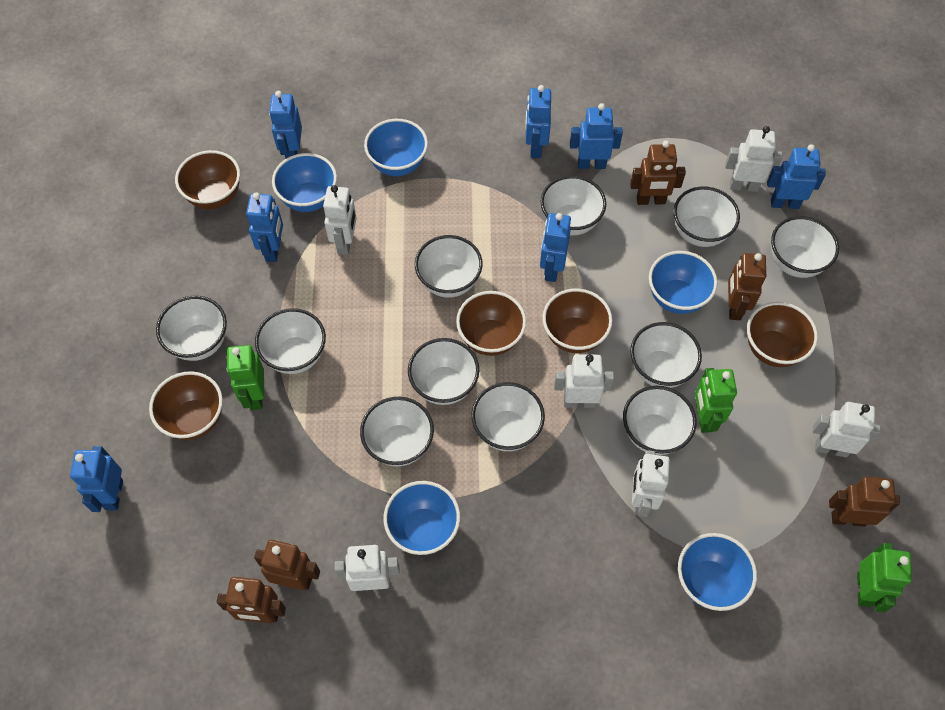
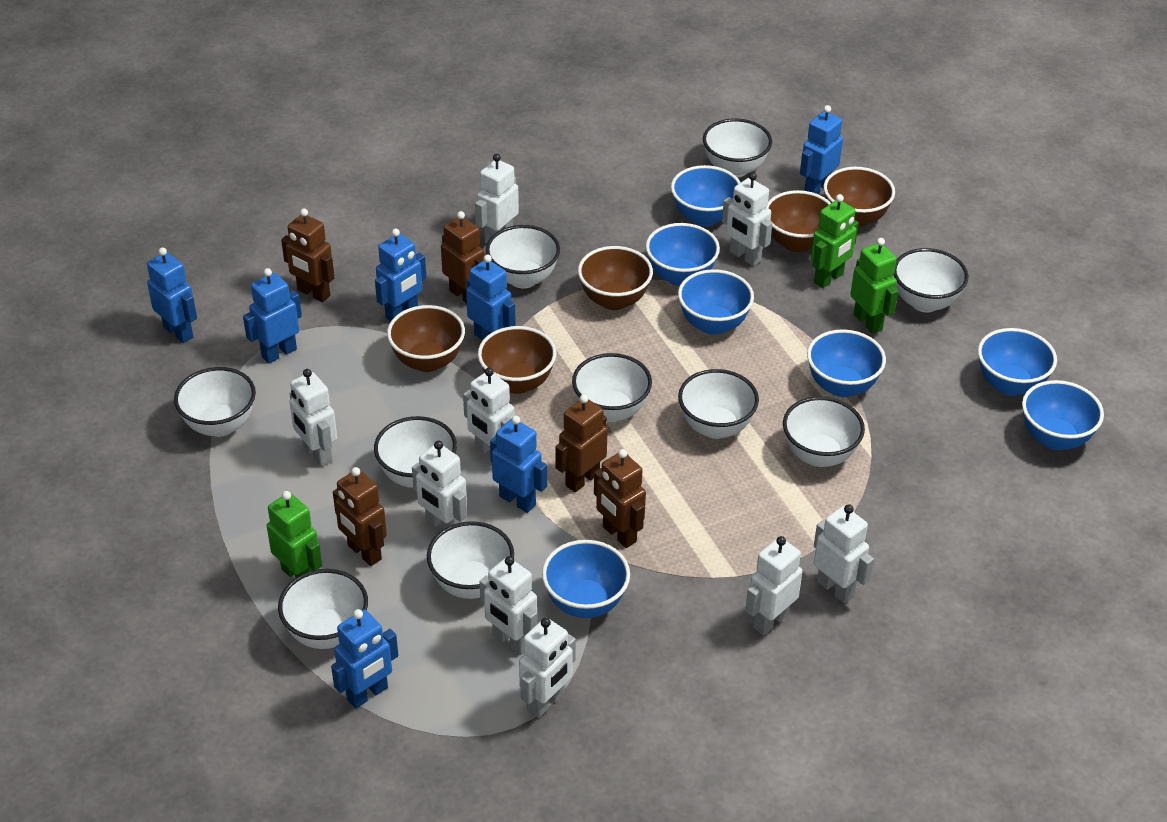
blue bowl: [272,153,337,212] [364,119,428,176] [384,481,460,555] [649,251,718,314] [678,533,757,611] = 5 -> [542,540,630,618] [646,223,720,286] [671,165,741,226] [678,269,754,335] [807,329,886,397] [978,328,1057,396] [1022,380,1104,450] = 7
white bowl: [156,296,227,361] [255,308,326,374] [360,397,434,466] [408,338,479,405] [415,235,482,298] [472,382,545,451] [541,175,606,235] [623,386,697,455] [630,322,702,388] [673,187,740,247] [771,216,839,278] = 11 -> [174,367,256,437] [278,569,368,649] [374,416,457,488] [427,521,514,599] [486,225,560,288] [572,353,652,422] [678,369,759,439] [703,118,772,178] [783,396,865,467] [894,248,968,312] = 10
white robot: [323,185,357,255] [334,545,400,591] [554,354,614,408] [632,450,670,517] [725,126,782,192] [813,402,881,457] = 6 -> [289,369,337,467] [412,441,467,530] [463,368,515,458] [475,154,519,244] [480,556,538,655] [519,618,576,718] [722,172,772,266] [745,536,802,635] [814,504,874,604] = 9

